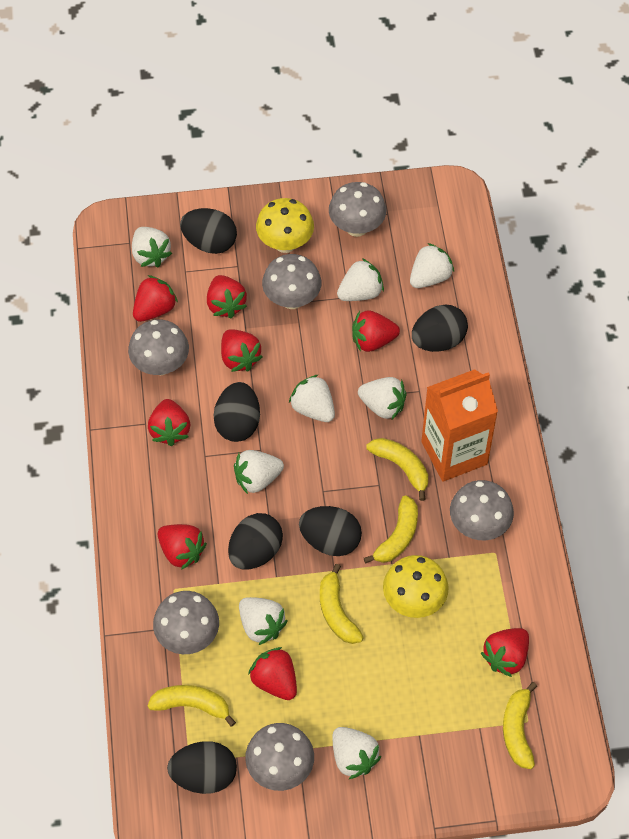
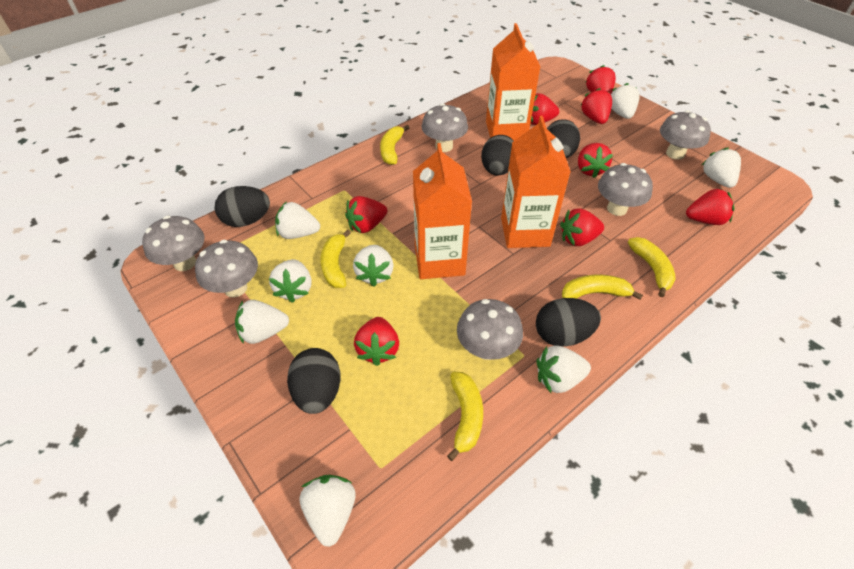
black egg: [167,741,237,794] [180,208,237,254] [214,382,260,442] [228,513,283,570] [299,506,362,556] [412,304,468,352] = 6 -> [215,186,270,227] [287,348,341,414] [481,135,514,175] [536,298,601,347] [547,119,580,158] = 5
orange carton: [421,369,498,482] = 1 -> [413,143,472,279] [486,23,540,141] [501,116,571,248] = 3
yellow mushroom: [256,198,314,253] [383,555,449,618] = 2 -> none = 0

